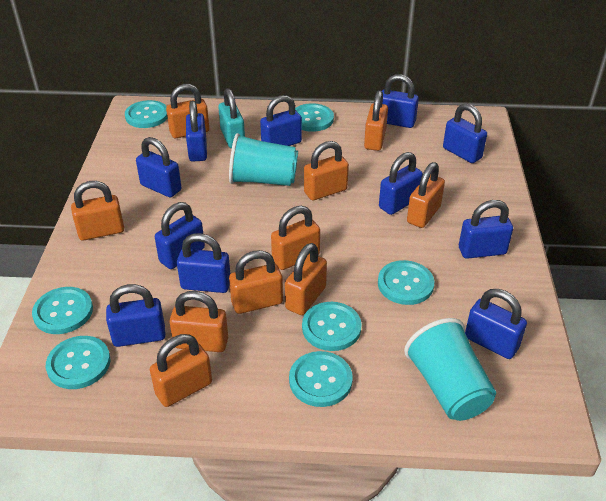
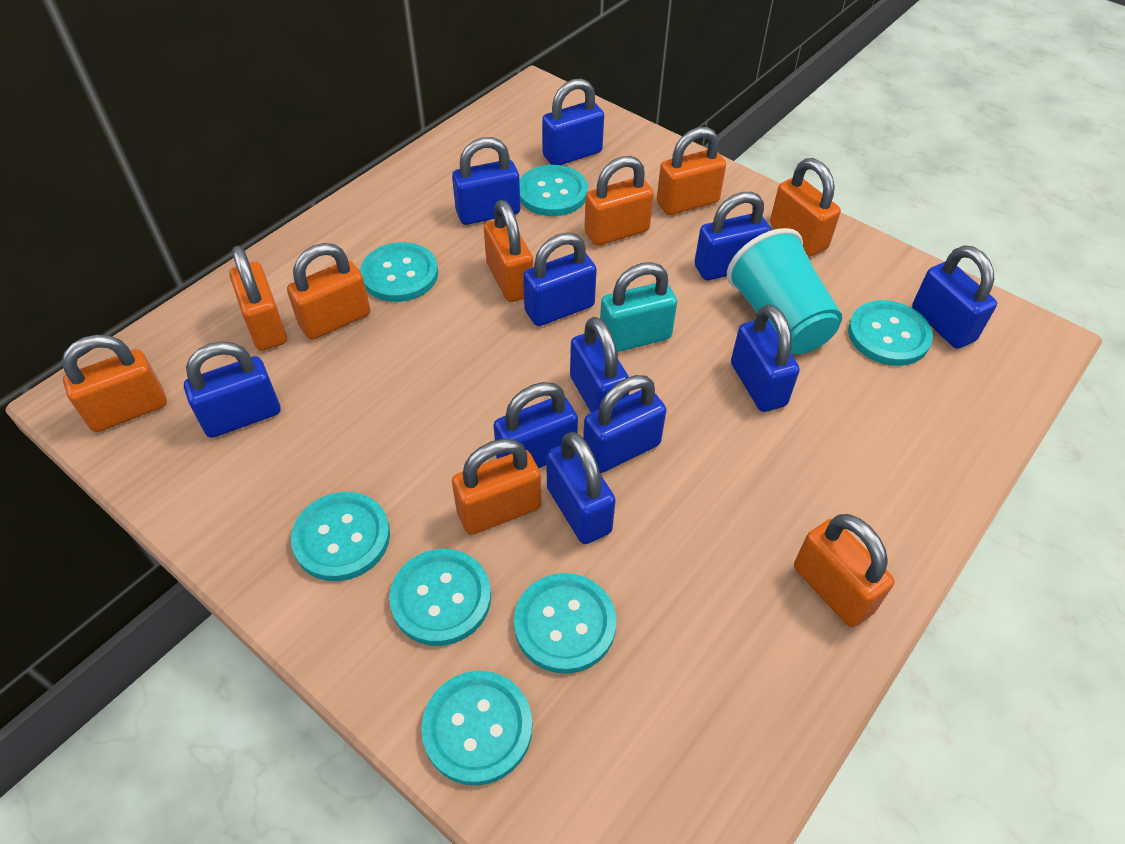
orange padlock: [71,181,124,240] [150,334,212,407] [166,84,209,138] [170,291,228,352] [229,250,283,314] [271,206,320,270] [285,243,327,315] [304,141,349,200] [364,90,388,151] [407,162,445,228] = 10 -> [62,335,167,432] [229,246,287,351] [287,243,370,340] [452,439,541,535] [484,200,533,302] [584,156,654,246] [657,127,726,215] [770,158,841,256] [794,514,895,627] = 9
turquoise cup: [229,133,298,186] [404,318,496,421] = 2 -> [727,228,842,354] = 1

